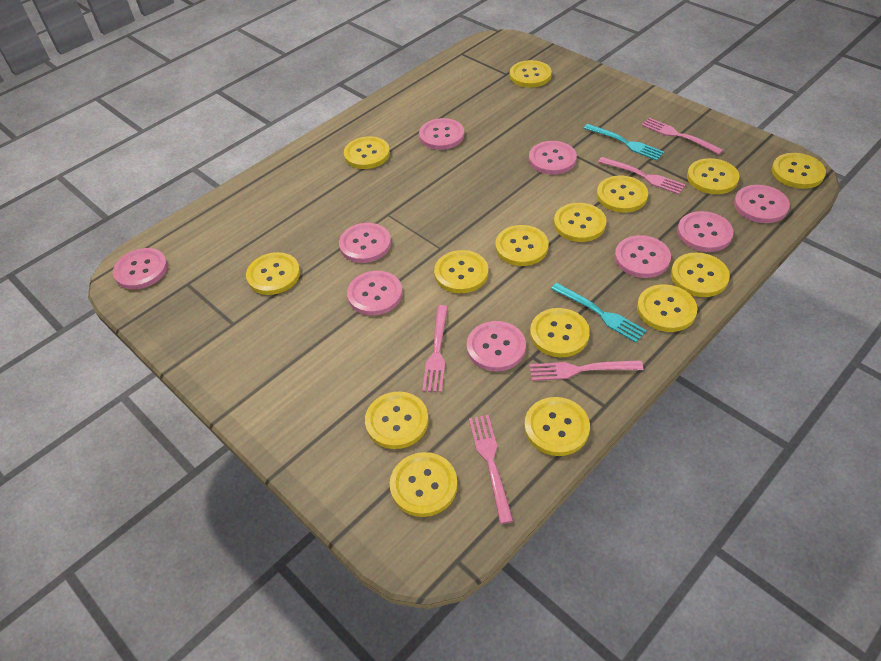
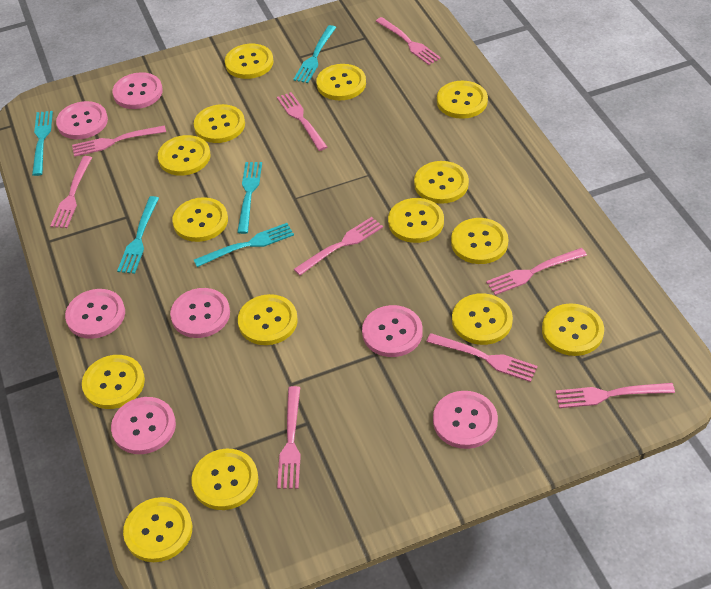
pink button: [113,248,168,290] [339,223,391,263] [347,271,402,316] [419,118,464,150] [467,321,526,372] [529,141,577,175] [615,235,671,278] [677,211,733,252] [734,185,790,223] = 9 -> [56,101,108,139] [65,289,125,339] [111,397,176,454] [112,72,163,109] [170,288,230,338] [362,305,423,357] [433,391,498,449] = 7
pink fork: [422,305,448,392] [469,415,513,524] [530,360,643,381] [598,157,685,195] [641,118,723,155] = 5 -> [50,156,92,228] [72,125,166,157] [277,92,327,151] [277,386,301,489] [294,217,383,276] [376,17,441,65] [426,333,537,382] [486,248,587,295] [556,383,675,408] = 9
turquoise fork: [551,283,647,343] [584,124,664,161] = 2 -> [32,111,53,176] [117,196,159,274] [194,223,294,267] [237,162,262,234] [293,25,336,83] = 5

